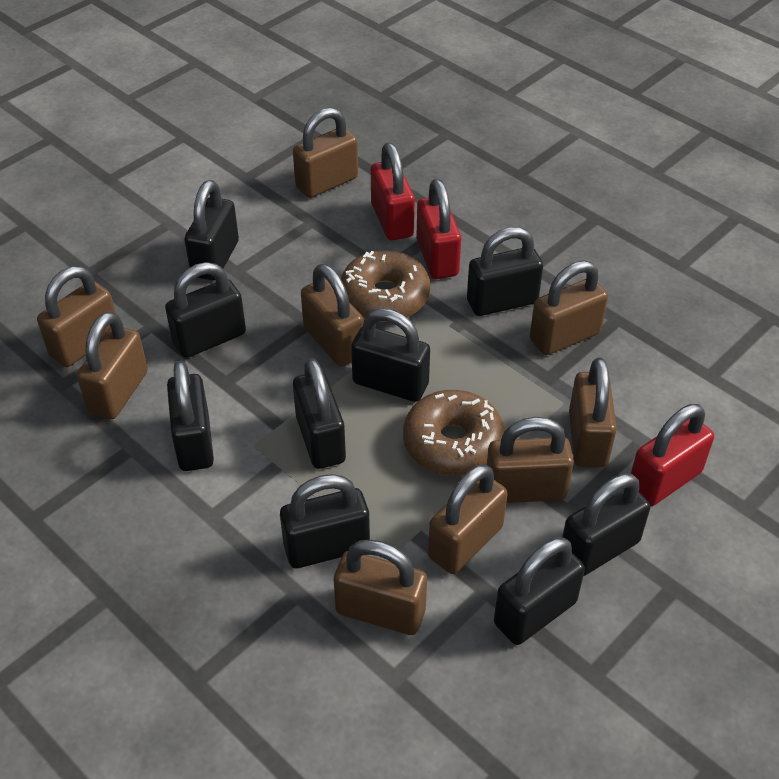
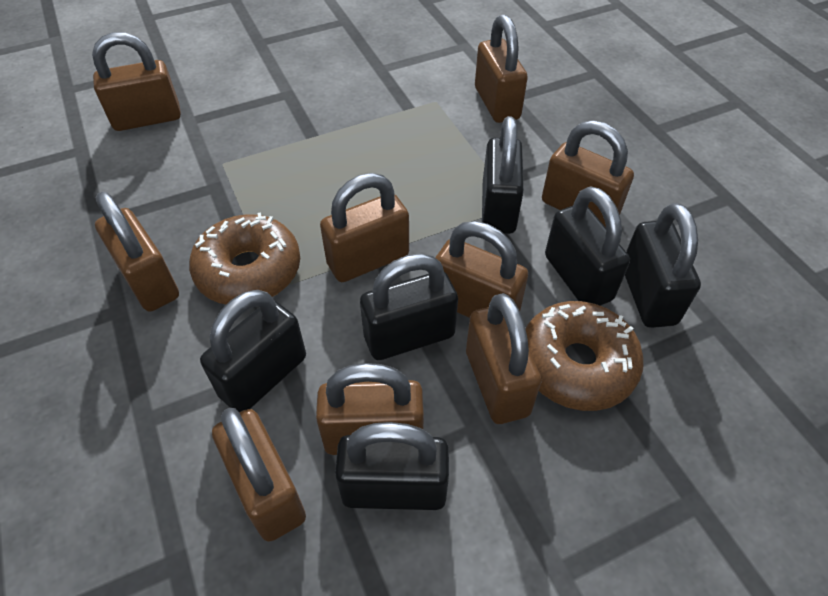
black padlock: [165,262,246,358] [167,360,214,471] [184,180,239,280] [280,474,370,568] [293,358,346,469] [351,308,430,402] [467,227,543,316] [494,537,585,645] [562,473,650,576] = 9 -> [200,290,306,412] [335,422,449,510] [360,254,458,360] [482,116,524,234] [545,186,630,306] [625,203,701,328] = 6
red padlock: [371,143,415,240] [416,179,461,279] [631,404,714,506] = 3 -> none = 0

